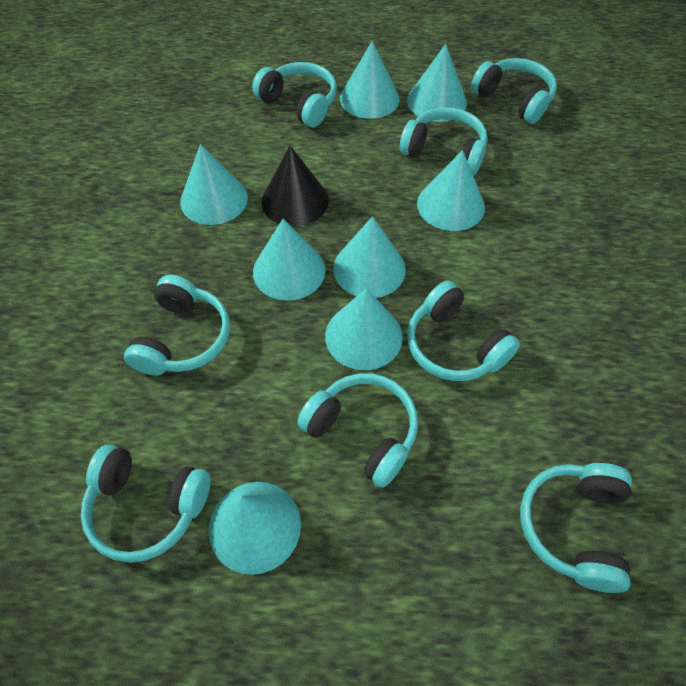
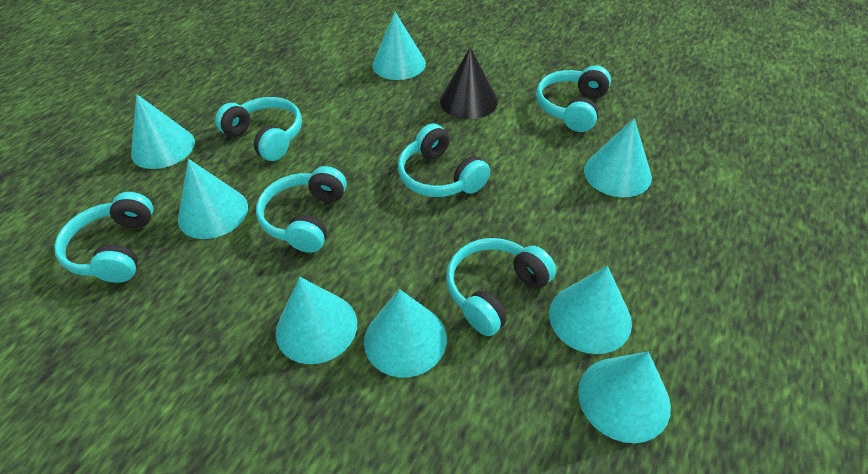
turquoise headphones: [81,445,210,563] [124,275,230,375] [252,62,337,127] [297,373,418,488] [400,107,487,175] [407,281,520,381] [471,58,557,124] [520,463,632,593] = 8 -> [54,192,153,283] [215,97,302,161] [256,166,347,253] [398,124,490,197] [446,238,556,336] [536,66,611,132] = 6

